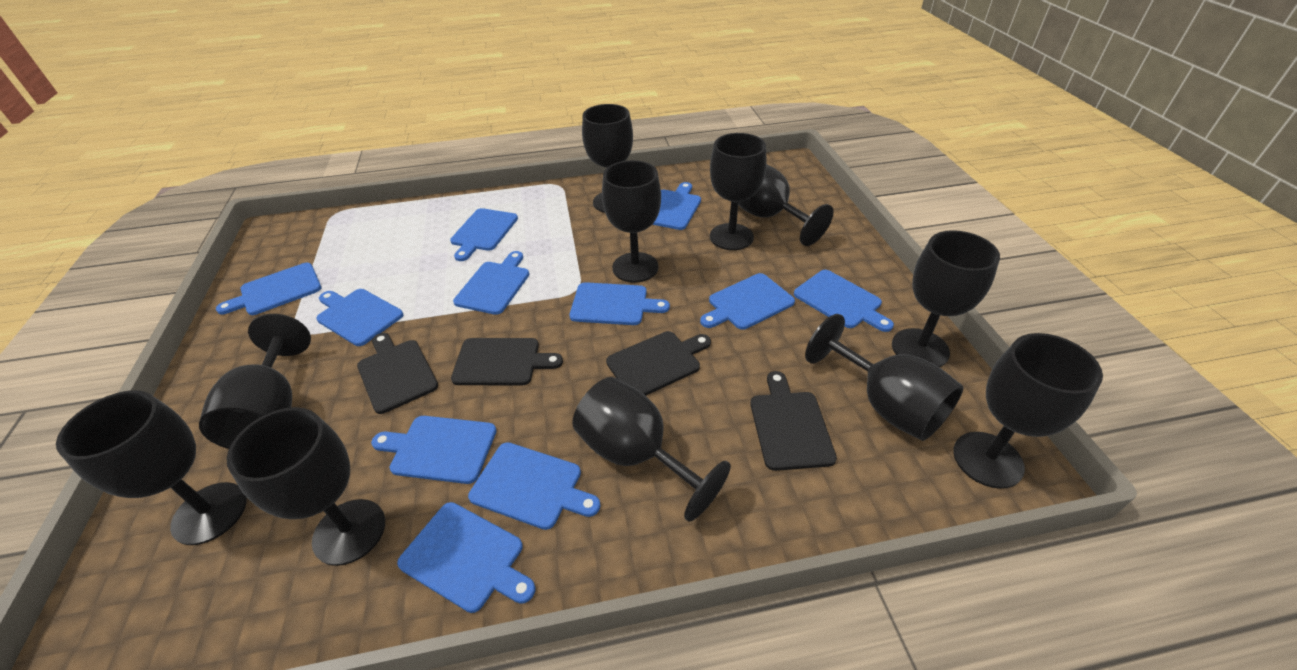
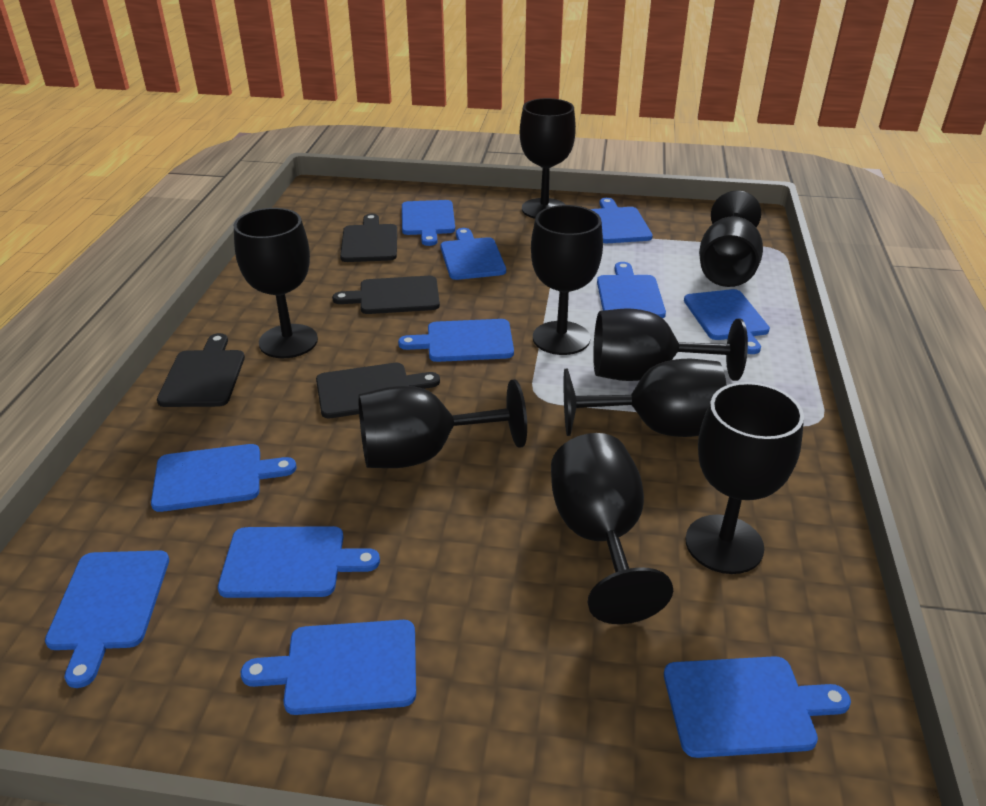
black goblet: [56,390,247,545] [199,314,311,449] [226,407,385,566] [572,377,731,522] [582,104,633,213] [602,160,661,283] [710,133,767,250] [738,165,834,246] [805,314,964,441] [892,230,1000,367] [953,333,1103,489] = 11 -> [234,208,318,358] [358,379,527,468] [520,98,576,219] [531,205,603,355] [551,433,673,624] [564,359,726,437] [593,308,748,381] [686,382,804,574] [699,190,763,287] = 9

